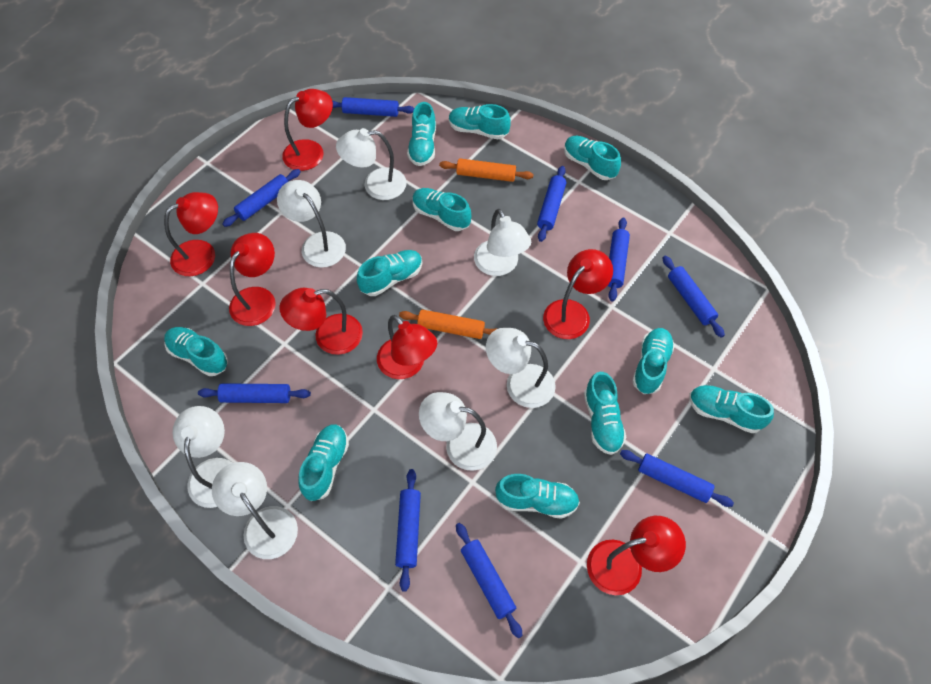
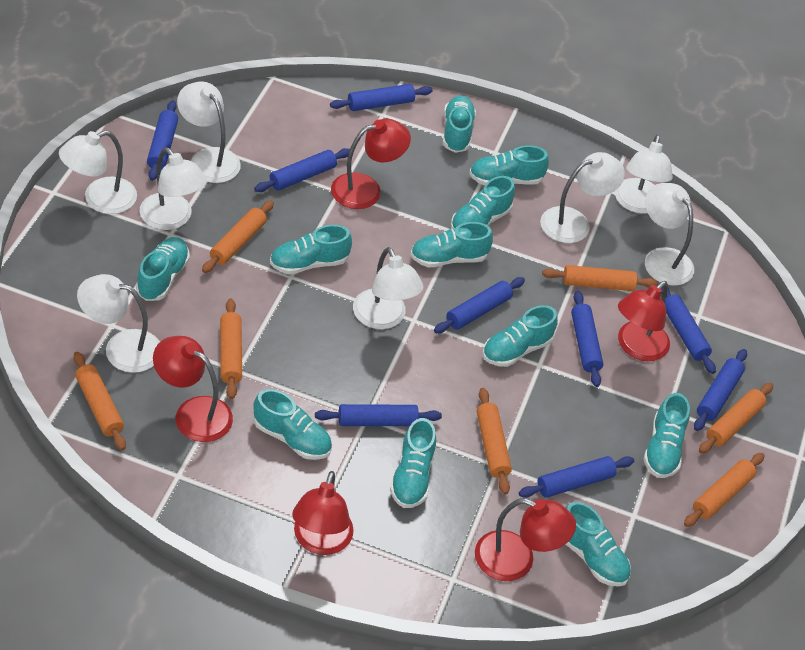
orange rolling pin: [399,309,496,339] [439,159,534,182] = 2 -> [73,352,126,451] [202,200,274,273] [220,299,242,399] [477,388,512,495] [542,265,658,291] [684,453,765,527] [699,383,773,454] = 7
red lamp: [164,192,218,276] [229,233,276,326] [279,288,363,355] [282,89,333,171] [377,315,437,379] [543,249,613,339] [587,516,686,595] = 7 -> [153,336,233,442] [292,471,354,555] [331,119,411,209] [475,498,576,581] [618,281,670,361] = 5
white lamp: [172,406,232,508] [212,462,298,559] [277,180,346,268] [336,128,406,200] [419,392,497,471] [474,209,531,276] [486,328,556,408] = 7 -> [59,130,137,214] [77,274,160,373] [139,147,207,230] [177,81,241,183] [353,247,424,329] [540,152,625,243] [615,135,673,214] [645,183,694,286] = 8

